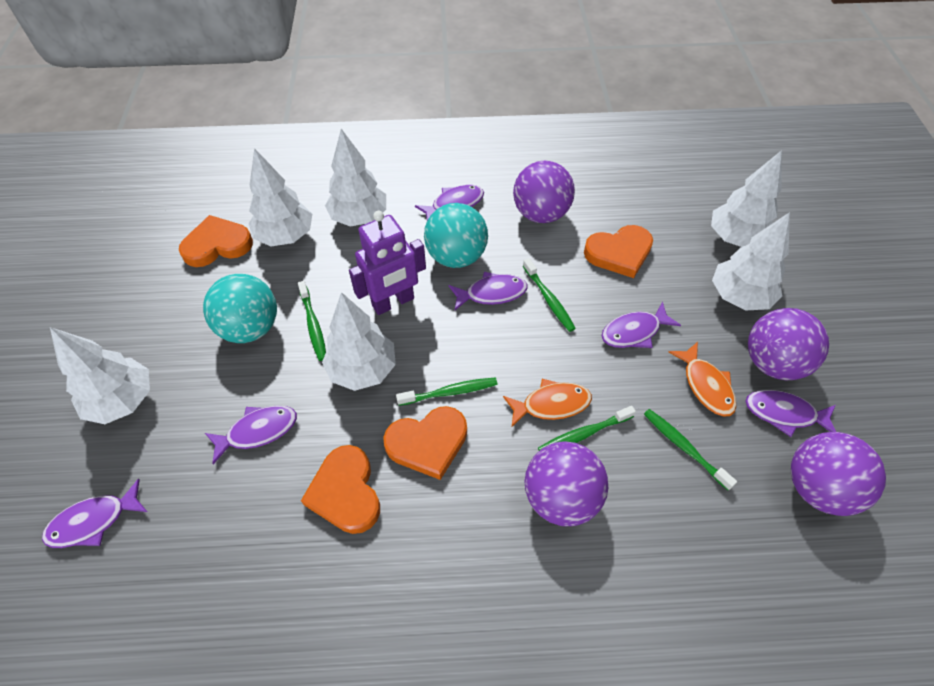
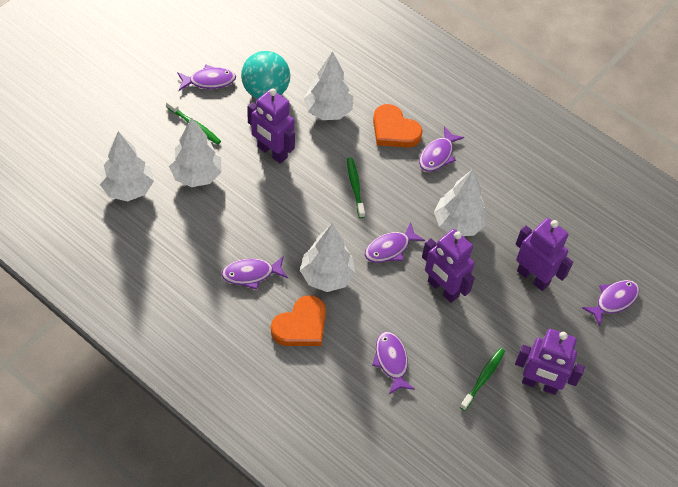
green toothbrush: [298,281,326,361] [396,377,498,406] [523,258,576,332] [538,406,636,451] [644,409,737,490] = 5 -> [166,100,221,145] [347,157,365,218] [460,348,505,411] = 3
orange fish: [503,379,592,428] [668,342,736,417] = 2 -> none = 0
orange heart: [179,215,253,267] [301,445,380,534] [383,406,467,480] [584,225,653,278] = 4 -> [271,295,326,346] [373,104,423,148] = 2
purple ball: [513,161,575,223] [525,441,608,526] [748,308,829,380] [791,432,886,516] = 4 -> none = 0
purple robot: [349,211,426,315] = 1 -> [247,88,295,164] [422,229,475,303] [515,329,585,395] [516,218,573,291] = 4
turquoise ball: [203,274,277,343] [424,203,488,268] = 2 -> [241,51,290,99] = 1
white tree: [50,327,150,424] [249,148,312,246] [322,292,396,391] [325,129,386,227] [711,150,782,247] [712,212,790,311] = 6 -> [100,131,154,201] [169,117,222,187] [300,224,355,292] [303,51,353,120] [434,169,486,236] = 5

